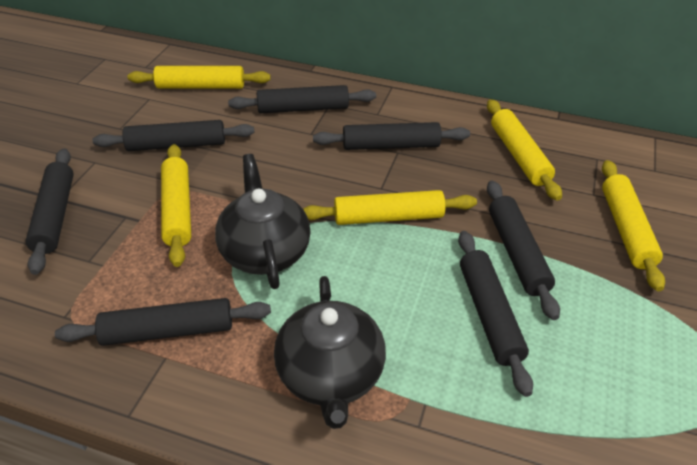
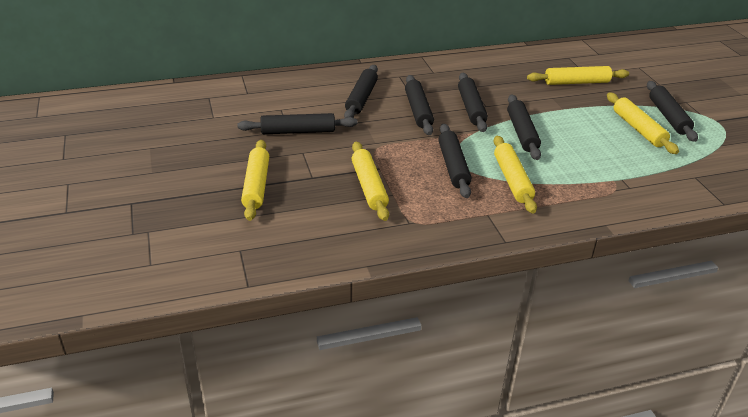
black teapot: [215,154,311,289] [274,276,386,429] = 2 -> none = 0

